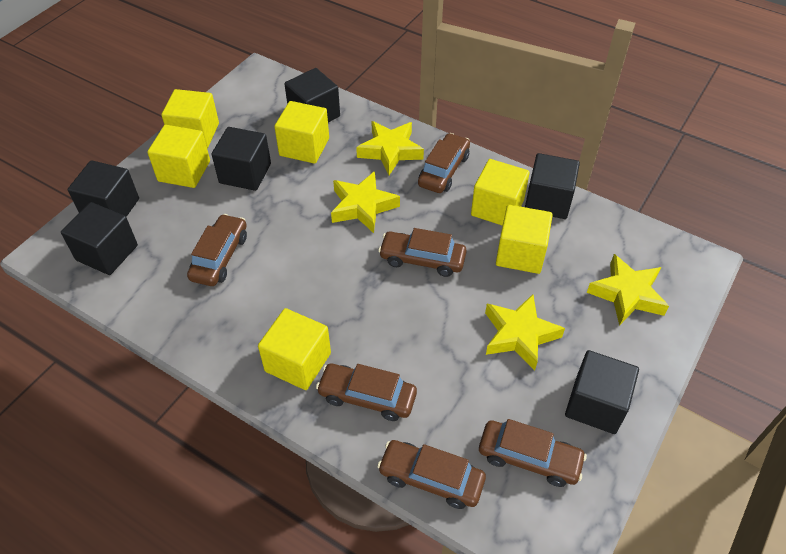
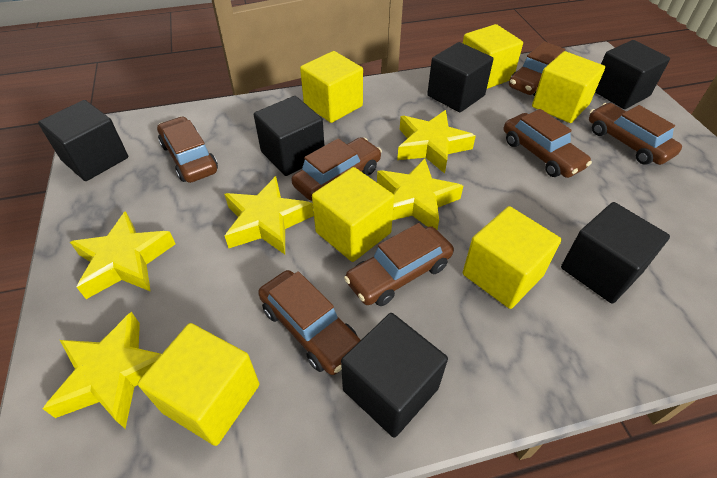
brown car: [187,214,247,286] [316,364,417,421] [377,440,486,509] [378,228,467,277] [418,133,470,193] [479,419,587,487] = 6 -> [157,116,218,183] [258,270,361,375] [291,137,382,201] [344,223,454,306] [504,109,592,178] [509,41,565,96] [589,103,682,165] = 7
yellow star: [331,171,400,233] [356,121,424,175] [485,294,565,371] [587,254,669,326] = 4 -> [43,312,161,429] [70,211,175,299] [224,176,314,254] [377,158,463,230] [397,110,476,174] = 5

